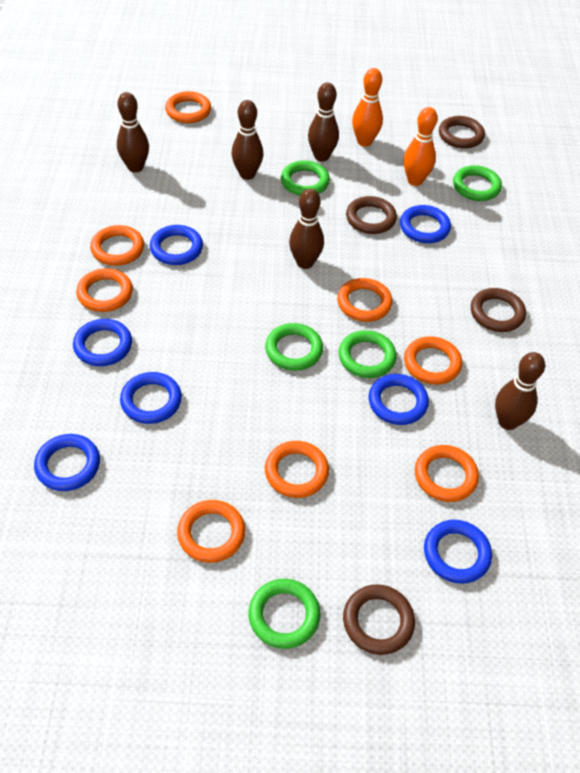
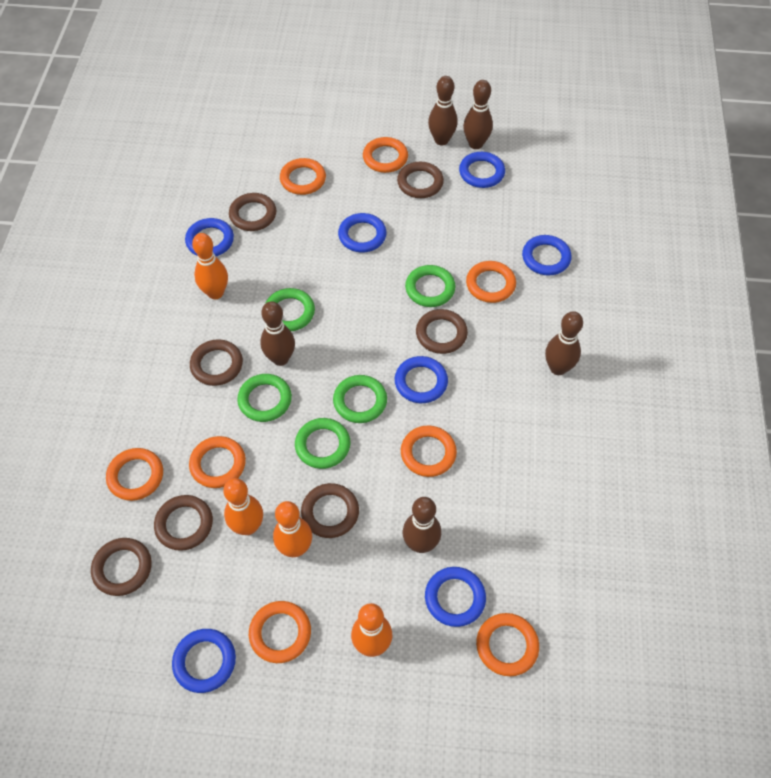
brown ring: [343,584,415,655] [346,196,397,234] [439,116,485,148] [471,288,526,332] = 4 -> [91,538,152,596] [154,495,213,551] [190,339,243,386] [229,193,276,231] [301,483,359,538] [397,162,444,198] [416,309,468,354] = 7
orange bowling pin: [352,68,383,147] [403,107,437,186] = 2 -> [192,233,228,299] [223,478,263,535] [273,501,312,557] [351,603,392,657] = 4

